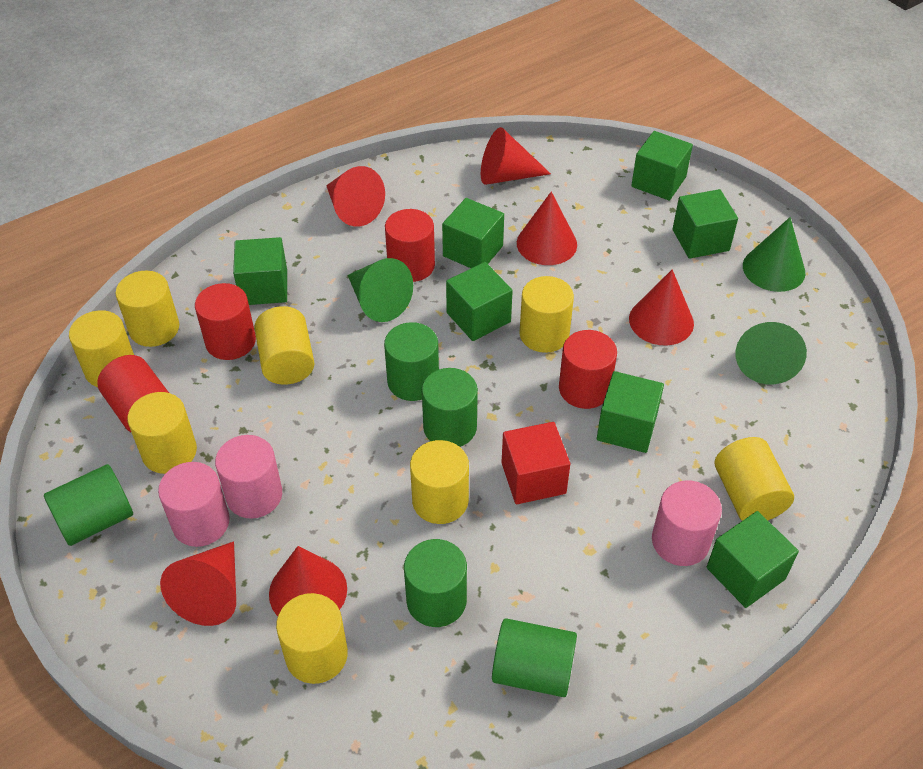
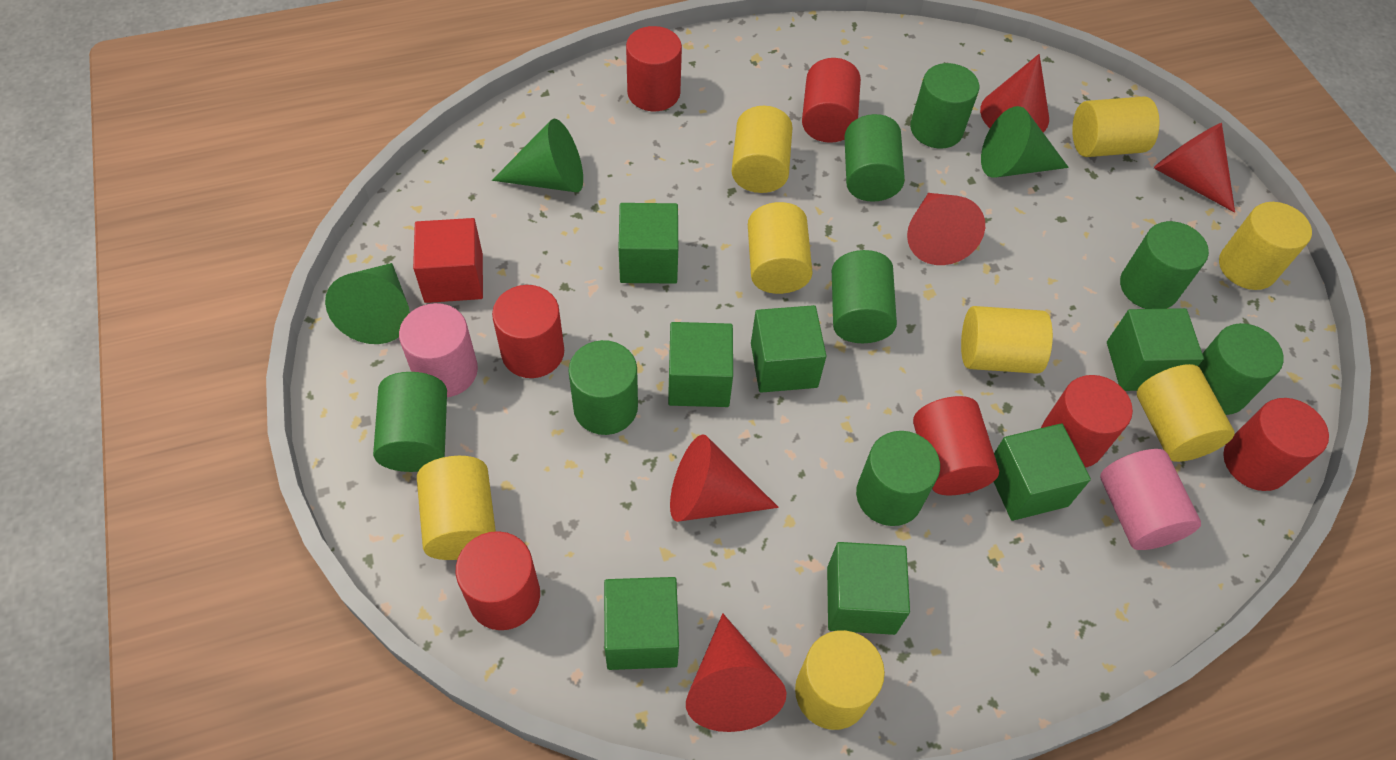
green cylinder: [44,464,133,546] [384,322,439,401] [404,539,467,627] [422,368,478,447] [492,618,577,697] = 5 -> [373,372,447,472] [568,340,638,435] [832,250,897,343] [844,114,905,202] [856,431,940,526] [910,63,979,149] [1120,221,1209,309] [1198,323,1284,415] = 8
pink cylinder: [158,462,230,547] [215,435,282,519] [652,480,722,566] = 3 -> [399,303,478,397] [1100,449,1201,550] = 2
red cone: [160,541,236,626] [269,546,347,616] [326,166,385,227] [481,127,551,185] [517,191,577,265] [629,269,694,346] = 6 -> [670,434,779,522] [686,613,787,732] [907,193,985,265] [980,54,1049,132] [1154,123,1235,213] = 5
red cylinder: [97,355,169,433] [195,283,256,360] [385,209,435,282] [559,330,617,409] = 4 -> [456,531,540,630] [492,285,564,378] [626,26,682,111] [802,58,861,143] [913,396,999,495] [1041,375,1133,468] [1223,398,1329,491] = 7

